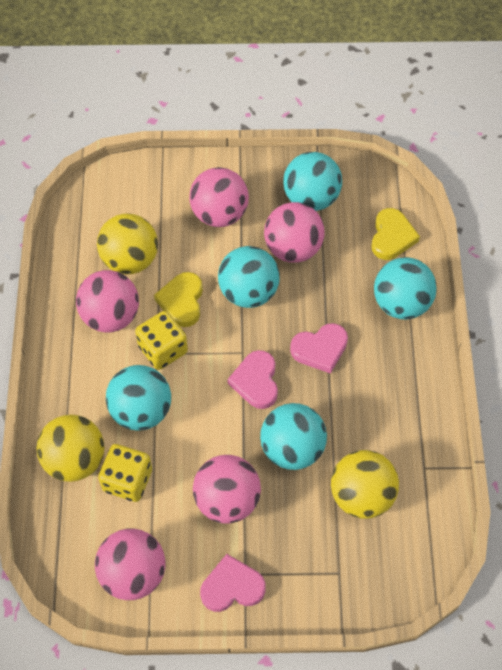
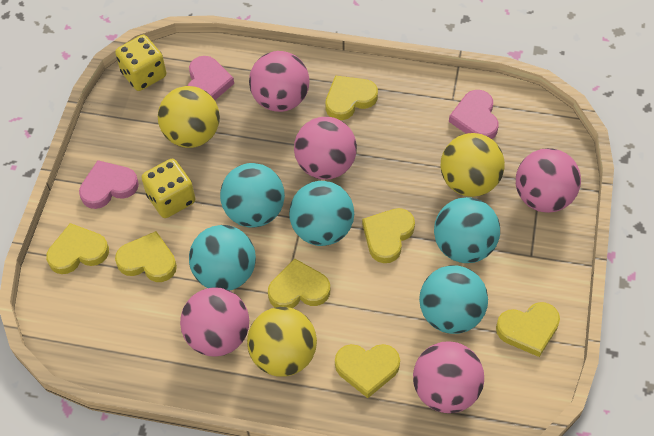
yellow heart: [154,272,203,327] [371,208,420,260] = 2 -> [46,223,109,274] [115,231,177,282] [268,258,330,308] [325,76,378,120] [335,344,400,398] [362,208,415,263] [496,302,560,357] = 7

